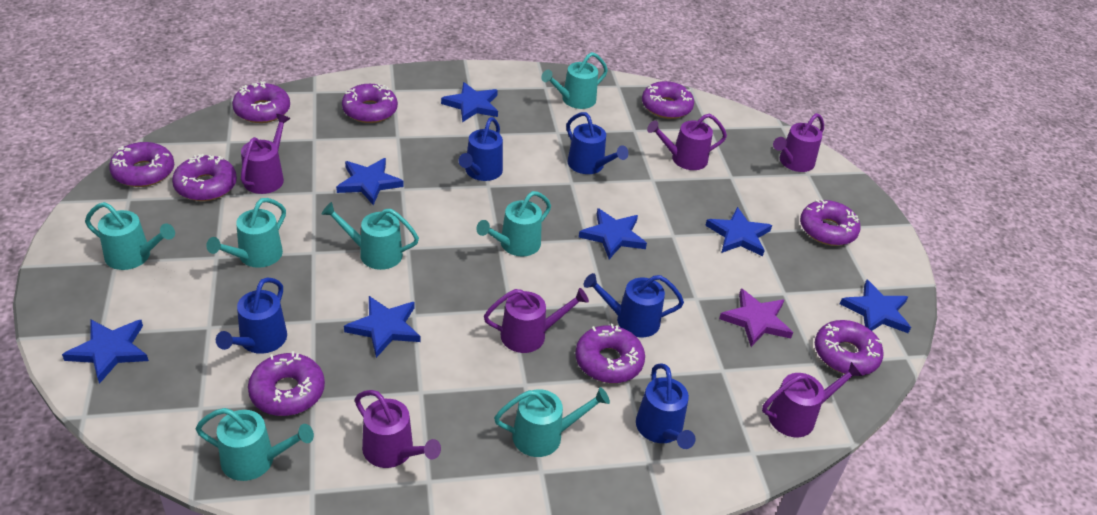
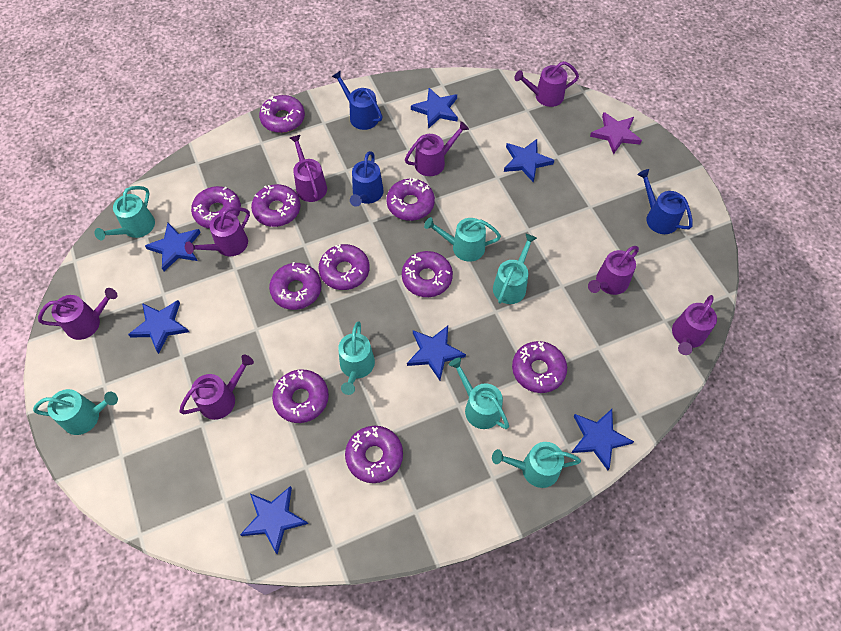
blue watering can: [216,277,287,354] [459,117,503,181] [566,112,629,174] [584,273,684,337] [636,363,695,449] = 5 -> [332,70,383,130] [350,151,384,207] [637,169,693,234] = 3
purple donut: [109,142,174,187] [172,154,237,201] [232,81,290,123] [248,351,325,416] [342,84,398,123] [575,323,645,383] [642,81,694,119] [800,199,860,246] [815,320,884,375] = 9 -> [191,186,241,229] [251,184,301,227] [259,95,305,133] [269,262,321,310] [272,369,329,423] [319,244,370,290] [345,426,403,483] [386,178,435,221] [402,251,453,297] [512,341,567,393] = 10
purple watering can: [241,114,290,194] [355,390,441,468] [484,288,589,353] [647,114,727,170] [762,362,862,437] [773,113,824,172] = 6 -> [38,288,117,340] [179,355,254,420] [185,207,250,256] [290,135,327,202] [405,121,469,176] [514,61,579,107] [588,246,639,295] [672,295,717,355] = 8

